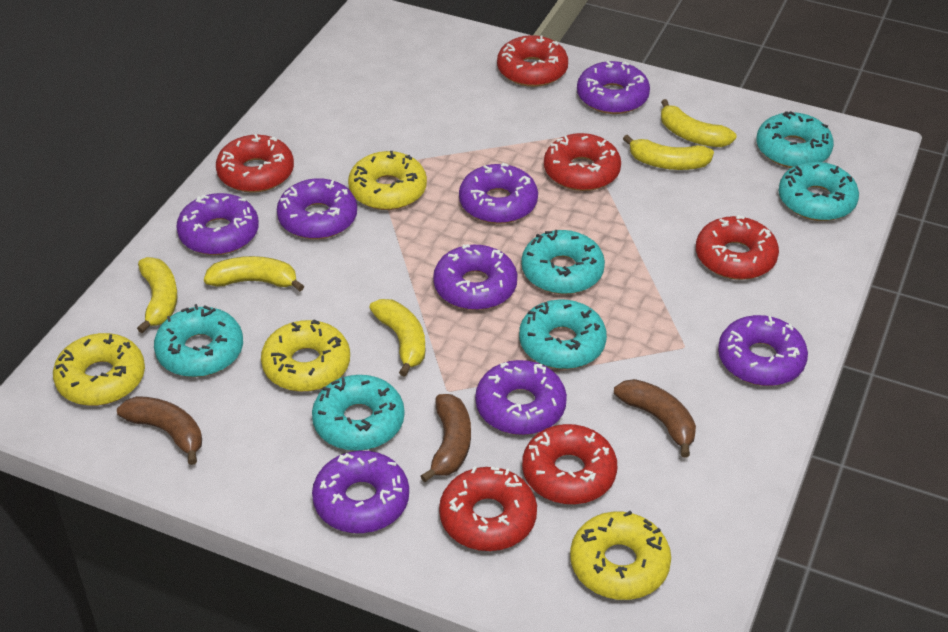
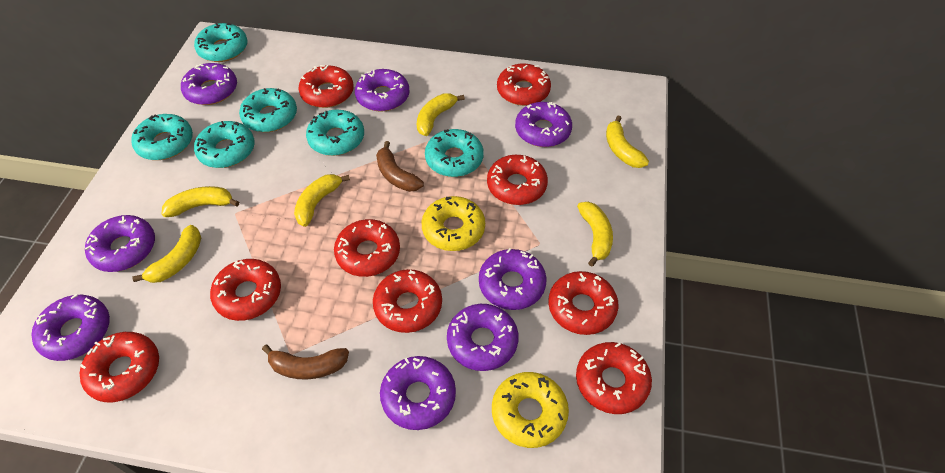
brown banana: [117,396,202,465] [421,394,471,482] [614,379,696,458] = 3 -> [262,345,349,380] [376,141,424,192] = 2
red donut: [216,134,294,193] [439,466,537,551] [497,35,568,87] [522,424,617,504] [544,133,621,191] [696,215,779,280] = 6 -> [79,332,159,402] [210,259,281,321] [298,65,354,108] [334,219,400,277] [373,269,442,333] [487,155,548,205] [497,64,551,106] [548,271,618,335] [576,342,652,414] = 9
yellow banana: [137,257,177,333] [204,256,304,291] [369,299,425,377] [623,135,714,170] [661,99,737,147] = 5 -> [132,225,201,283] [162,186,239,217] [294,174,350,227] [417,94,465,136] [577,202,613,267] [606,116,649,168] = 6
yellow donut: [53,333,145,406] [261,319,350,392] [348,151,427,210] [570,511,671,600] = 4 -> [422,196,485,251] [492,372,569,448] = 2

